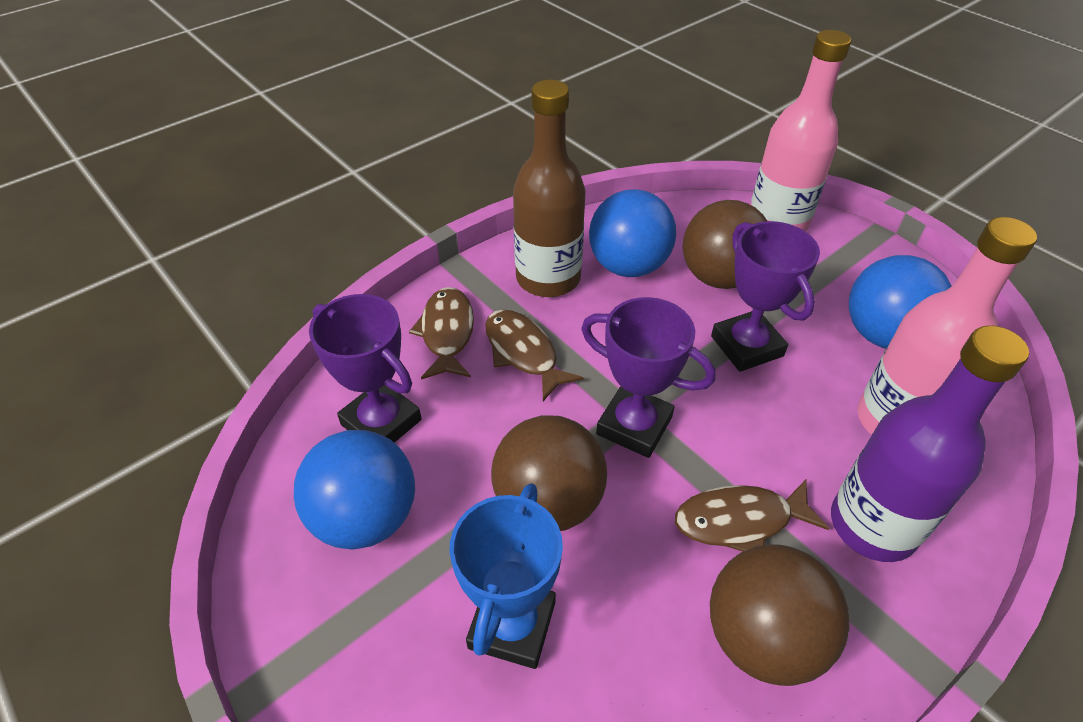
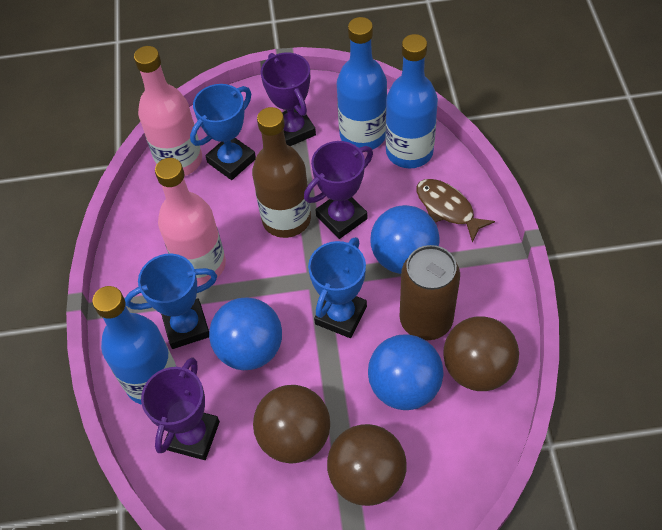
blue bottle: none = 0 -> [92,286,176,405] [337,17,387,150] [385,34,438,168] = 3
blue trophy: [449,483,563,669] = 1 -> [125,254,217,349] [190,84,256,180] [308,237,367,338] = 3
brown can: none = 0 -> [399,245,460,340] = 1
brown fish: [409,287,474,380] [485,310,584,401] [675,480,829,552] = 3 -> [417,179,495,243] = 1
purple bottle: [831,325,1029,562] = 1 -> none = 0

